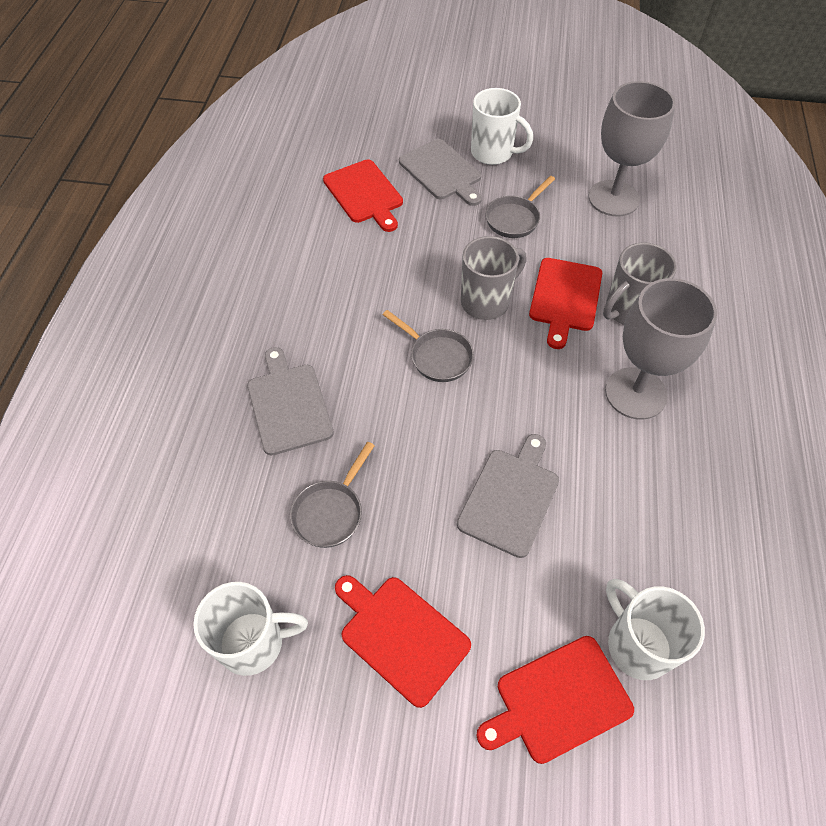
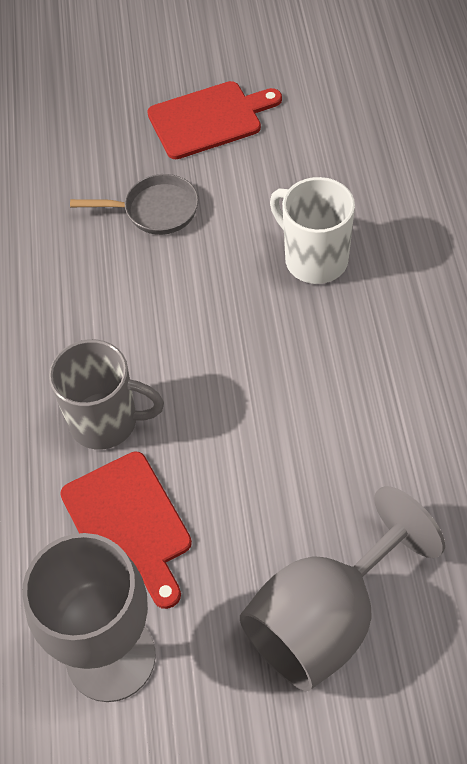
grey cutting board: [247,347,334,455] [399,139,482,206] [457,434,559,558] = 3 -> none = 0
grey mug: [461,236,526,320] [603,242,677,325] = 2 -> [49,339,164,450] = 1
grey pan: [290,442,375,548] [383,310,474,382] [486,176,555,238] = 3 -> [70,174,199,235] = 1
red cutting board: [323,160,403,232] [335,575,471,708] [476,636,634,764] [529,258,602,349] = 4 -> [60,452,192,609] [147,81,282,159] = 2
white mug: [193,582,308,676] [471,88,533,165] [606,579,705,680] = 3 -> [270,177,355,284] = 1

